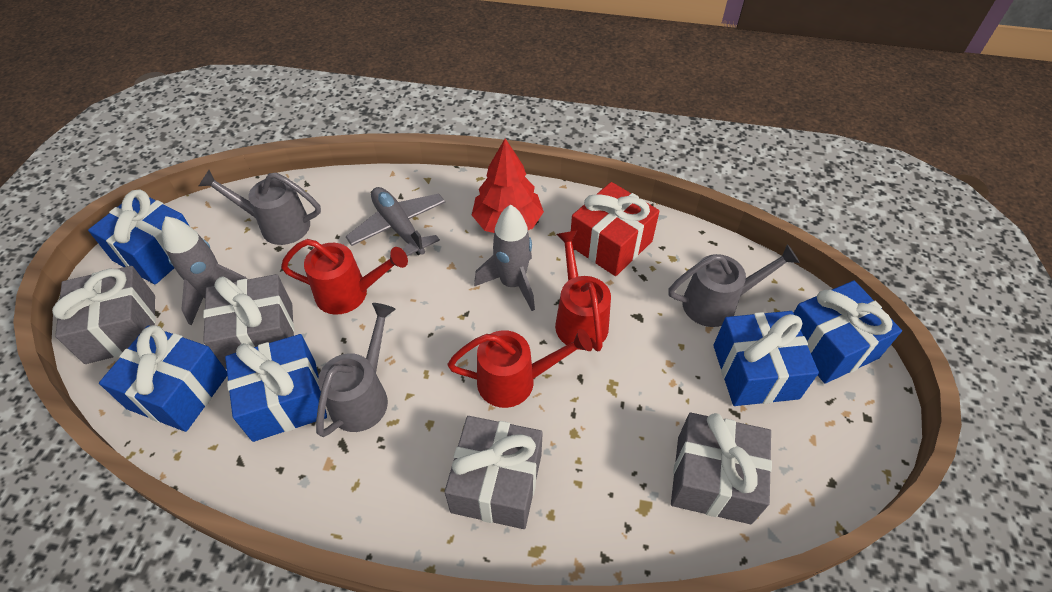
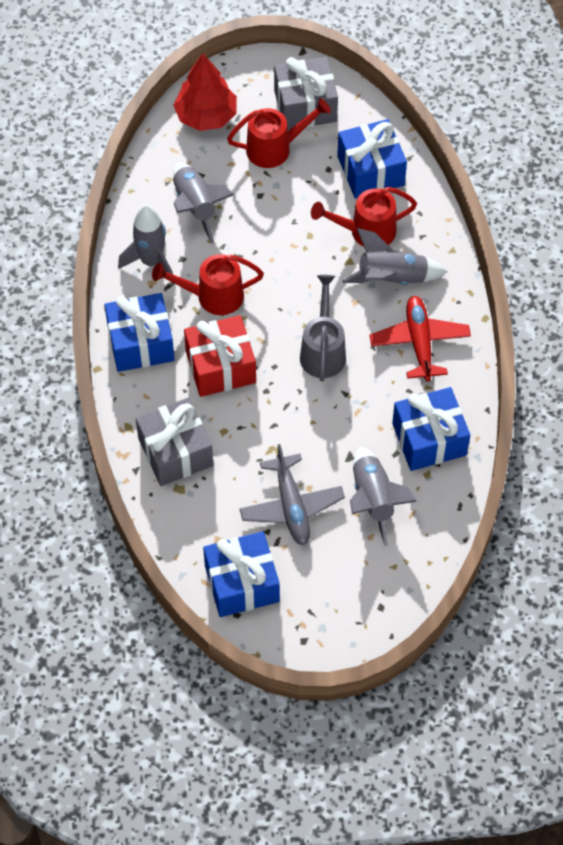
blue gift: [88,189,189,285] [99,325,227,432] [225,334,327,442] [713,311,819,406] [794,281,902,384] = 5 -> [104,293,175,372] [203,531,280,617] [337,119,407,199] [392,387,470,471] = 4
grey gift: [52,266,156,364] [203,274,295,369] [444,416,543,529] [671,413,772,524] = 4 -> [136,398,213,486] [274,57,338,130] = 2
grey rocket: [162,216,248,325] [474,205,535,311] = 2 -> [118,204,174,284] [173,163,234,244] [343,228,448,285] [350,447,417,546] = 4
grey watering can: [199,170,321,245] [316,303,396,437] [668,244,800,327] = 3 -> [300,275,346,382] = 1
red plane: none = 0 -> [370,296,471,381] = 1

